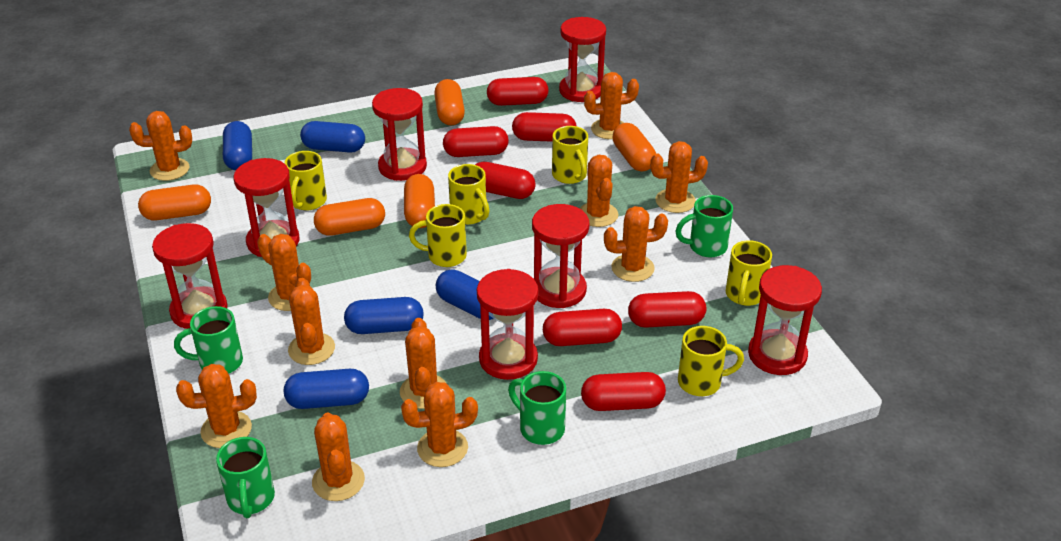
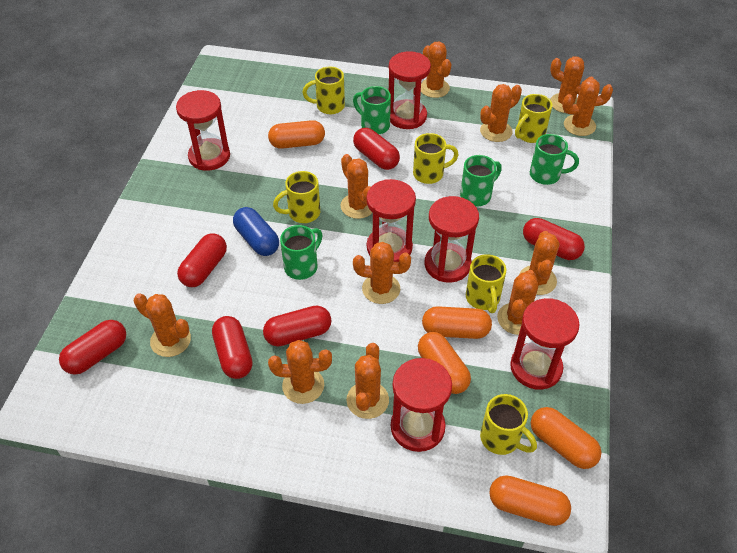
blue capsule: [223,121,252,171] [284,369,369,409] [300,121,365,153] [344,297,424,334] [436,269,493,320] = 5 -> [233,207,279,256] = 1
red capsule: [443,126,509,157] [475,162,536,199] [487,77,548,106] [512,112,576,142] [543,309,622,346] [581,372,666,411] [628,291,706,328] = 7 -> [59,320,126,375] [177,233,227,287] [212,316,253,379] [263,306,332,347] [353,128,400,170] [523,218,585,260] = 6
red hourglass: [152,223,228,329] [234,158,300,257] [372,88,427,181] [477,269,538,380] [532,204,589,308] [559,17,606,102] [748,265,822,375] = 7 -> [176,90,230,171] [366,179,416,262] [389,51,431,129] [391,358,452,452] [425,196,479,283] [510,298,580,390] = 6

